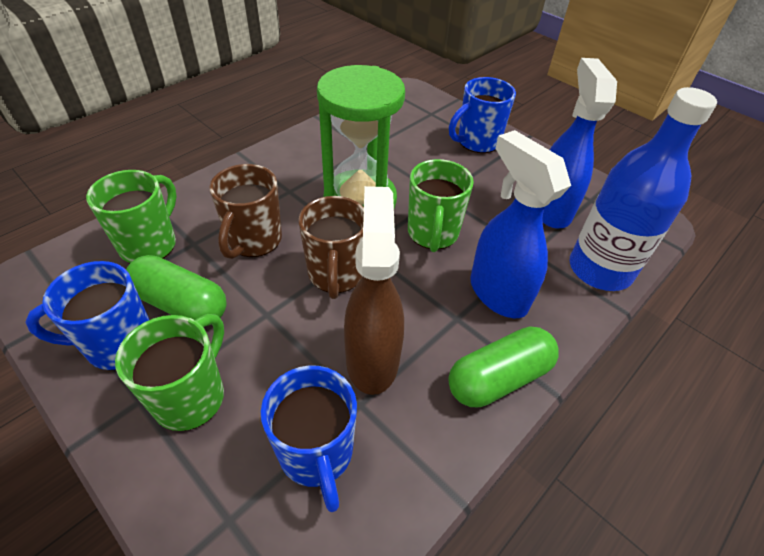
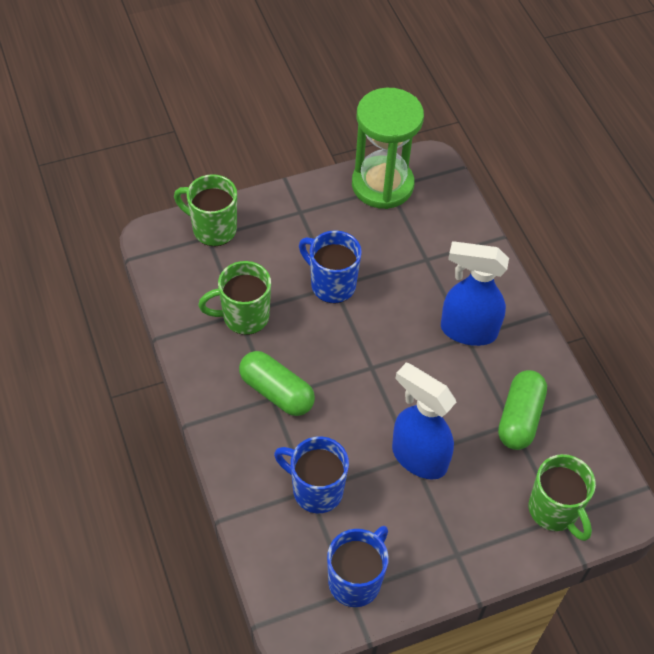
blue bottle: [570,87,717,291] = 1 -> none = 0
brown mug: [209,164,282,259] [299,196,364,299] = 2 -> none = 0
brown spray bottle: [344,186,404,395] = 1 -> none = 0

